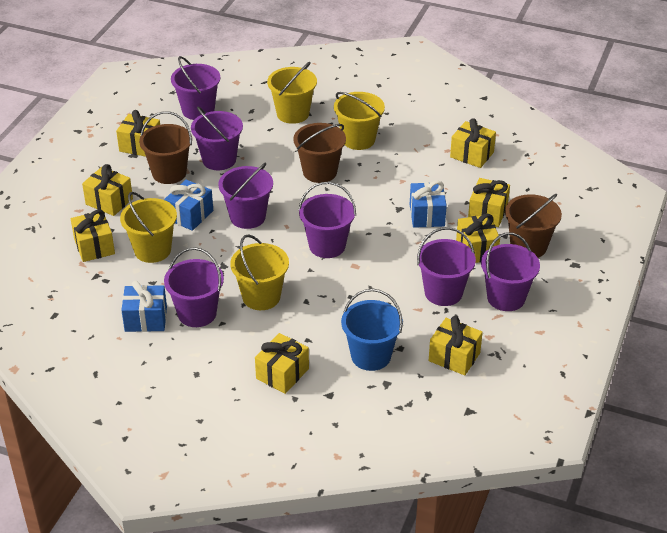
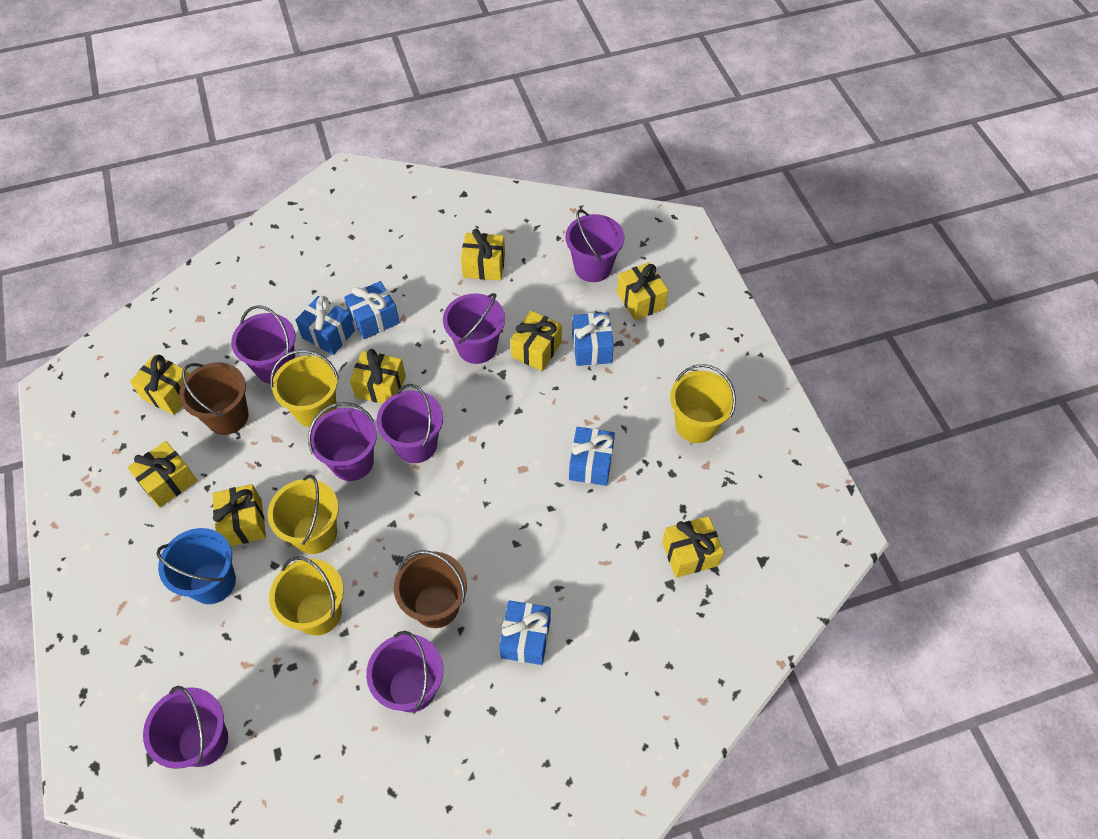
blue gift: [121,280,167,332] [164,180,213,231] [410,181,447,228] = 3 -> [295,296,355,355] [344,281,400,339] [499,600,551,665] [569,427,615,486] [572,312,614,366] = 5
brown bucket: [139,111,192,184] [293,123,346,183] [505,194,562,258] = 3 -> [179,362,249,435] [394,550,467,628] = 2

